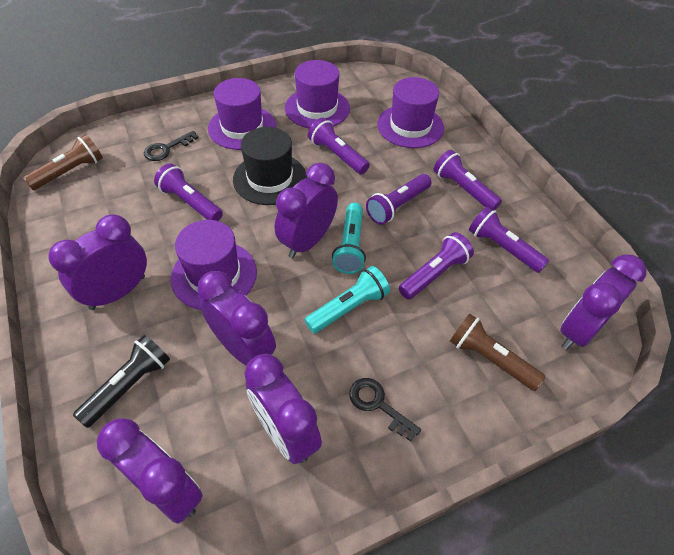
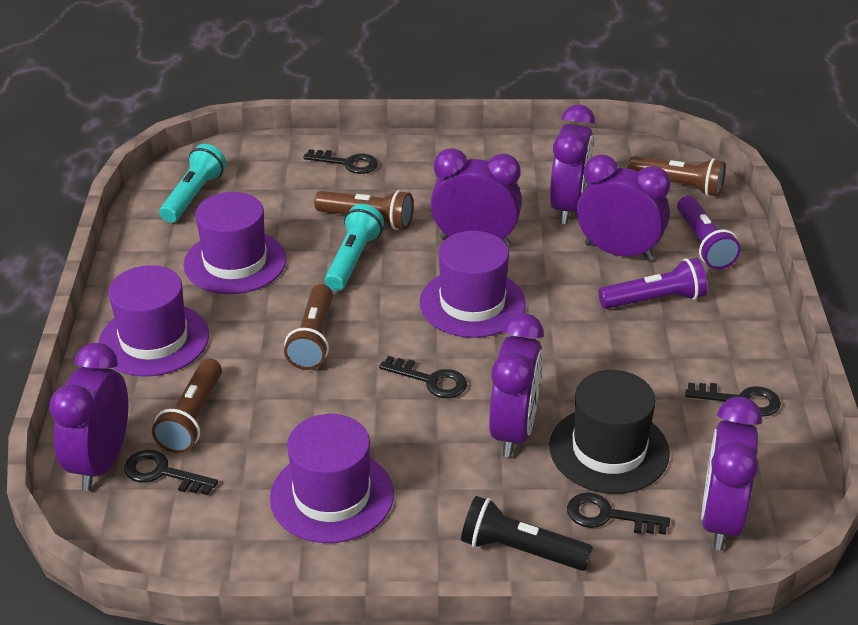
black key: [144,131,198,161] [349,378,421,442] = 2 -> [124,450,218,495] [303,149,378,174] [379,356,467,398] [567,492,670,535] [685,383,781,416] = 5
brown flashlight: [23,134,103,190] [450,314,546,391] = 2 -> [152,358,222,453] [284,284,333,370] [314,190,414,230] [627,156,725,197] = 4
purple flashlight: [154,163,223,221] [308,118,370,174] [366,174,432,225] [399,232,474,300] [434,150,502,211] [469,207,549,273] = 6 -> [598,258,708,309] [677,196,741,269] = 2

